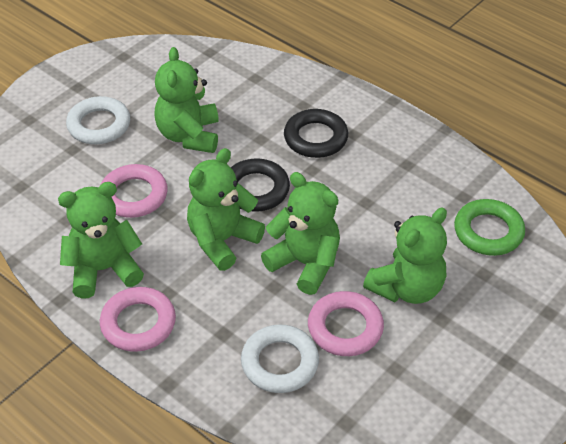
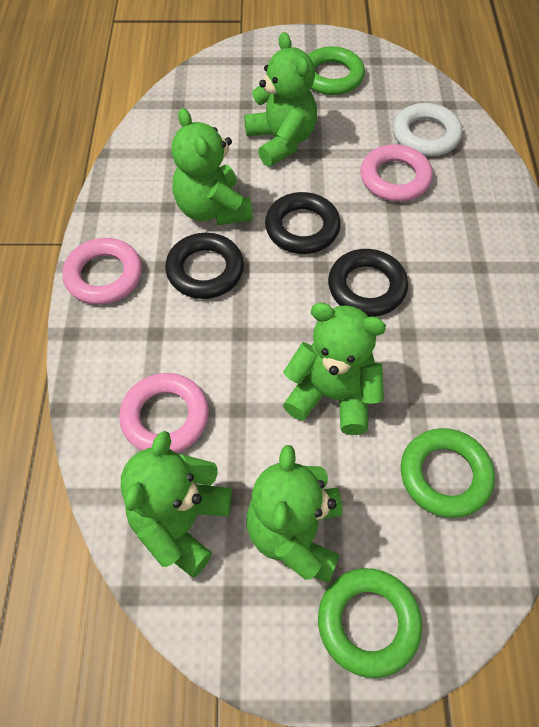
black ring: [231,159,290,212] [284,109,348,158] = 2 -> [165,233,244,299] [265,192,341,254] [328,249,408,317] = 3
green ring: [454,199,525,256] = 1 -> [308,46,365,95] [318,568,422,678] [401,428,495,518] = 3
white ring: [66,96,130,144] [241,325,319,393] = 2 -> [393,103,462,156] = 1

